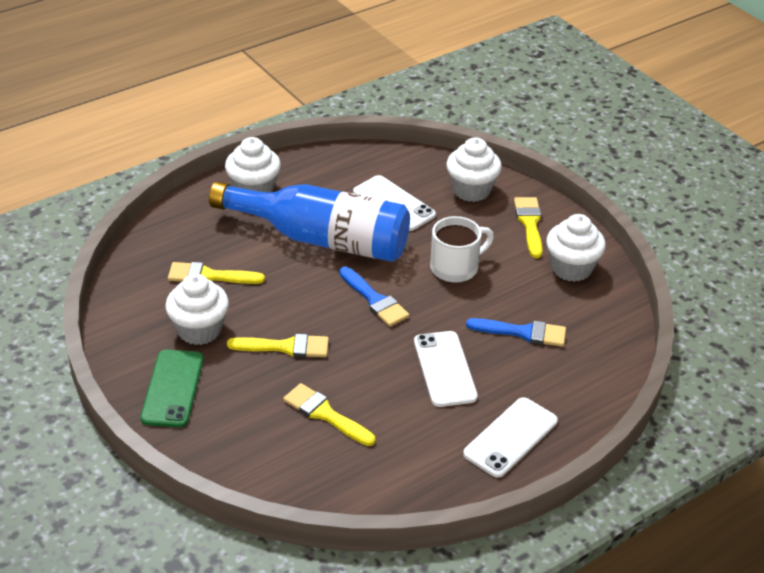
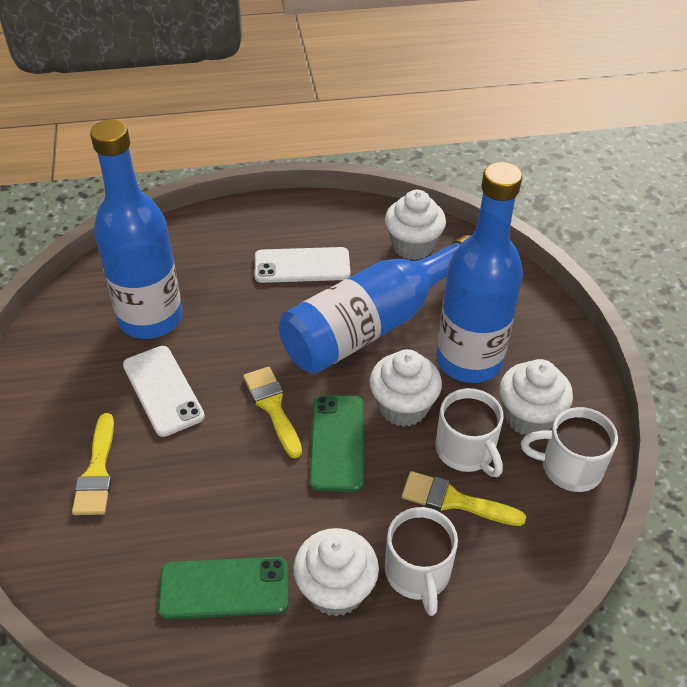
blue bottle: [209,181,410,262] = 1 -> [90,120,182,339] [279,235,470,374] [437,162,523,383] = 3
blue brush: [339,266,409,326] [466,318,566,347] = 2 -> none = 0
green phone: [140,349,203,427] = 1 -> [158,557,288,619] [309,395,364,491] = 2
white mug: [430,216,494,283] = 1 -> [385,507,458,616] [435,388,504,477] [521,407,618,492] = 3
white phone: [353,175,436,231] [414,331,477,407] [463,397,558,478] = 3 -> [123,346,205,437] [255,247,351,283] = 2
yellow brush: [168,262,265,284] [227,334,329,358] [283,383,375,446] [514,197,542,258] = 4 -> [72,413,114,515] [243,367,302,458] [402,471,526,526] = 3

